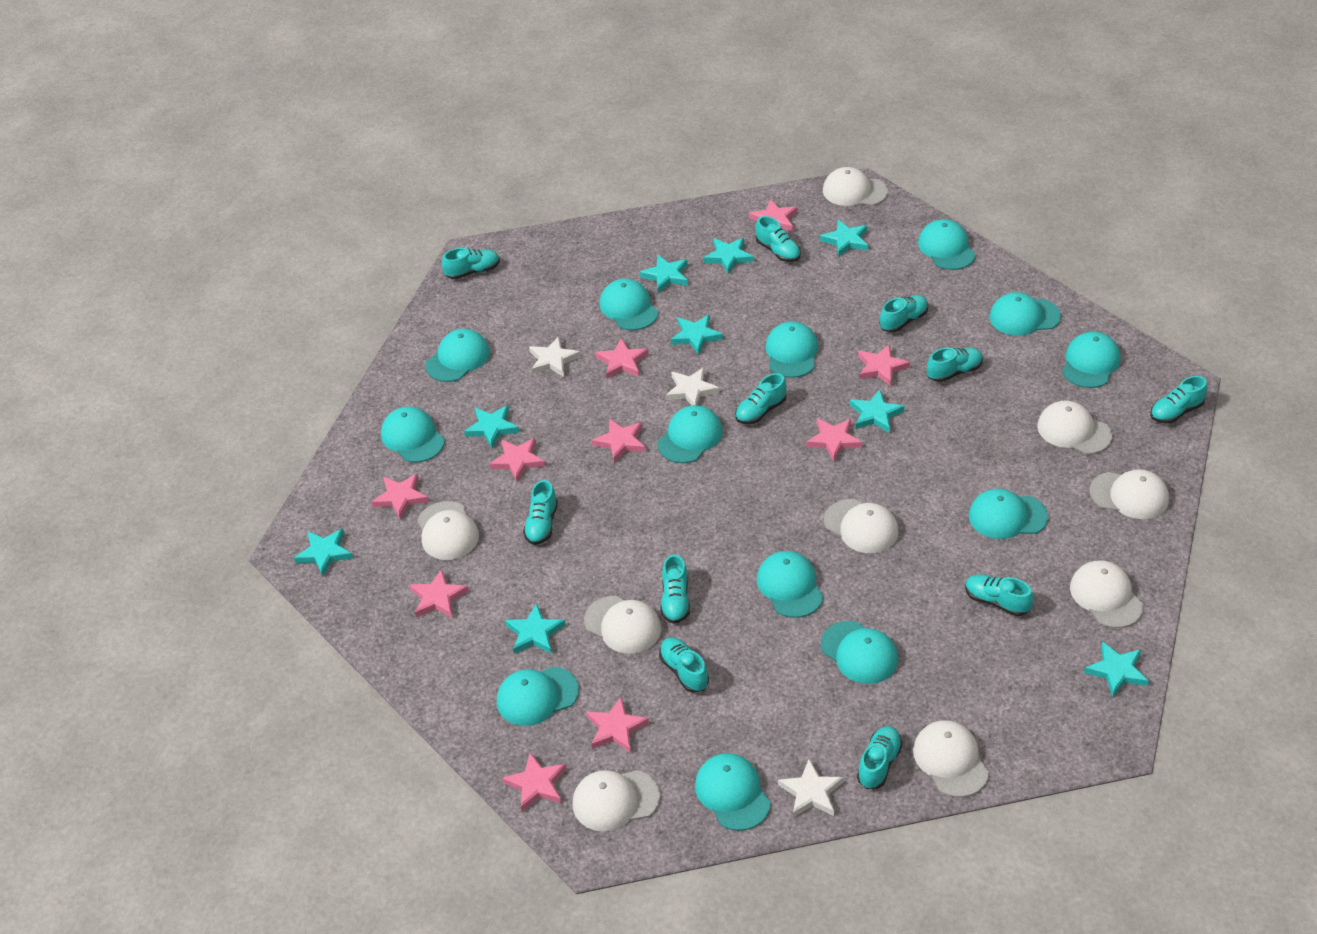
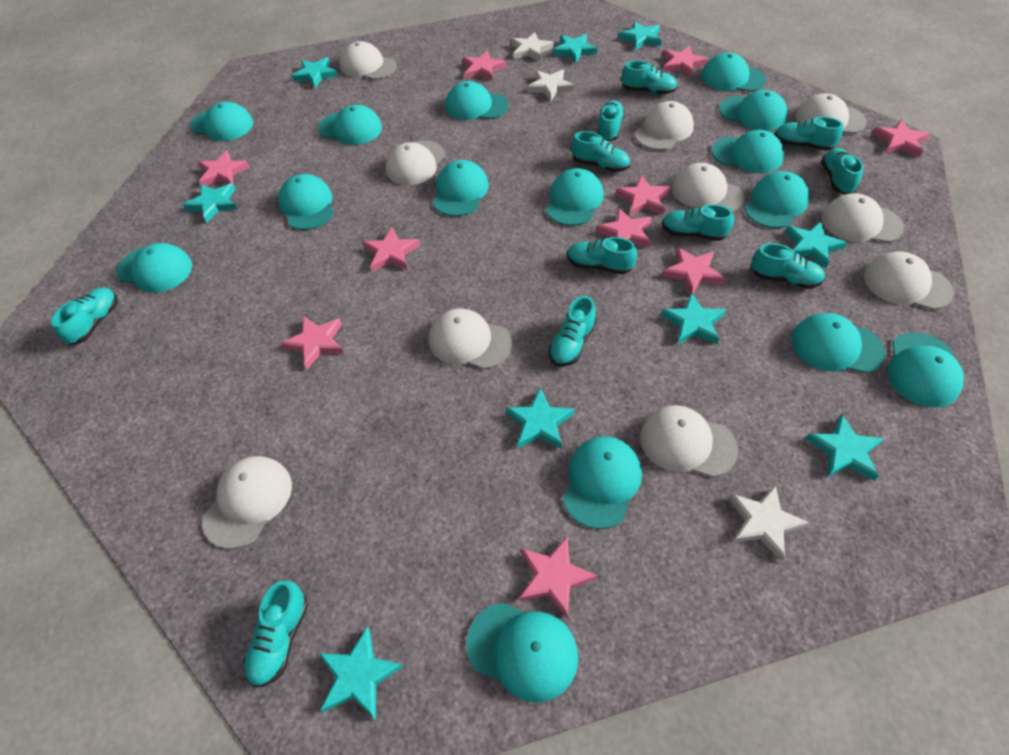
turquoise cap: [381,406,445,463] [425,329,490,382] [497,666,579,726] [600,279,658,330] [658,405,723,463] [695,753,771,831] [757,551,824,618] [765,321,818,378] [821,621,898,684] [918,219,976,270] [969,489,1048,539] [989,292,1061,336] [1062,332,1120,388] = 13 -> [116,243,192,293] [190,102,253,141] [278,174,334,230] [318,105,382,145] [433,160,489,216] [445,81,508,120] [467,602,578,702] [546,168,604,226] [563,436,642,529] [701,52,766,92] [712,130,784,173] [719,90,788,131] [744,171,810,228] [791,313,885,373] [887,332,964,408] = 15
white cap: [418,501,479,560] [572,770,660,832] [584,596,661,654] [823,167,888,206] [824,499,898,553] [913,720,989,797] [1037,400,1112,454] [1070,560,1143,628] [1090,469,1169,519] = 9 -> [202,456,292,549] [340,41,397,80] [385,140,445,185] [429,308,512,369] [635,101,694,150] [640,405,738,477] [672,163,745,212] [795,93,867,134] [821,193,904,243] [864,251,954,310] = 10

